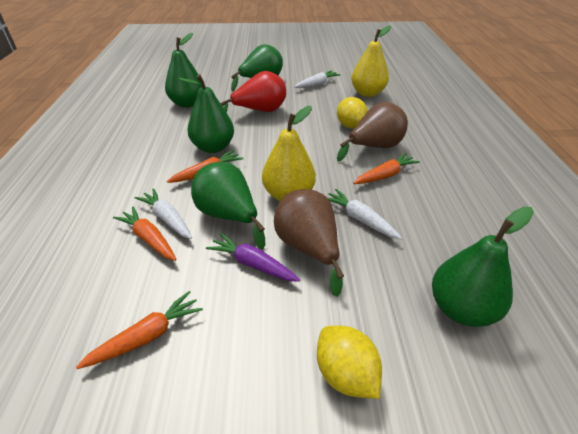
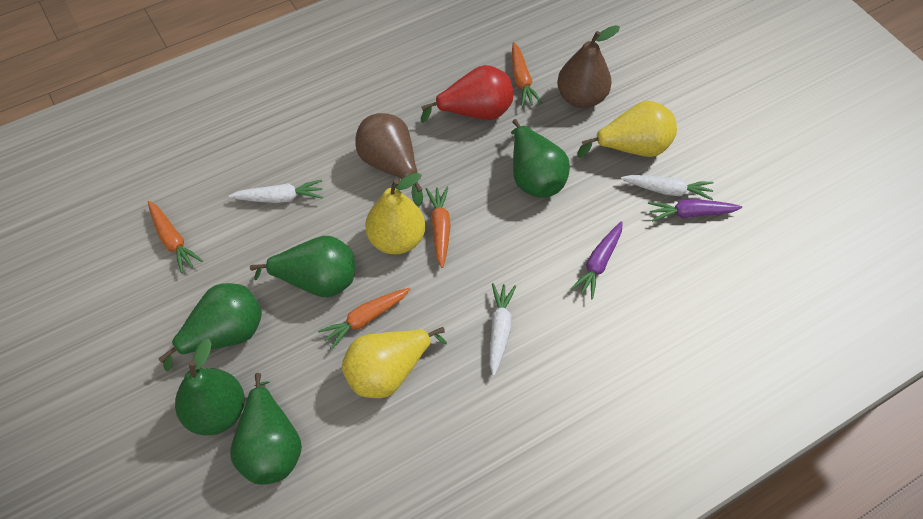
purple carrot: [206,233,300,282] = 1 -> [570,221,623,299] [648,199,742,222] = 2
yellow lemon: [317,326,382,399] [337,97,368,129] = 2 -> none = 0
yellow pear: [262,106,316,201] [352,25,391,97] = 2 -> [342,327,447,398] [365,172,425,255] [577,101,677,158] = 3

